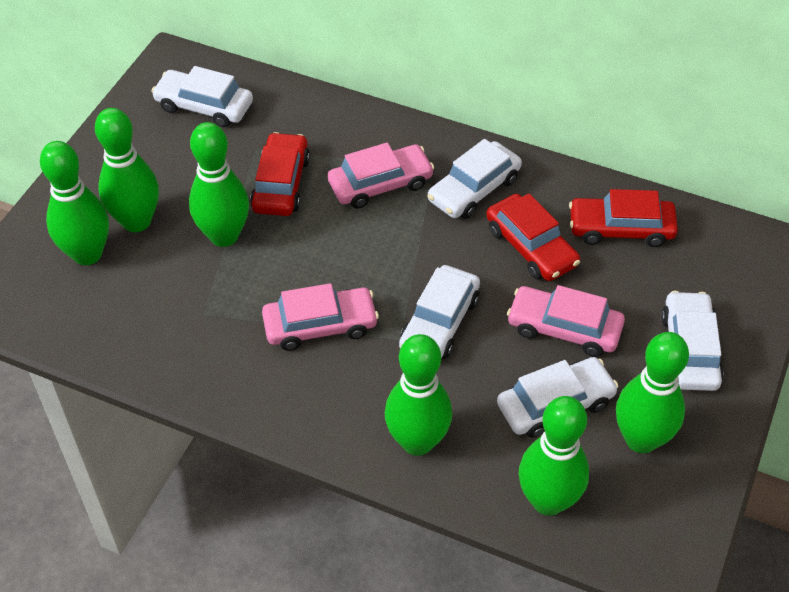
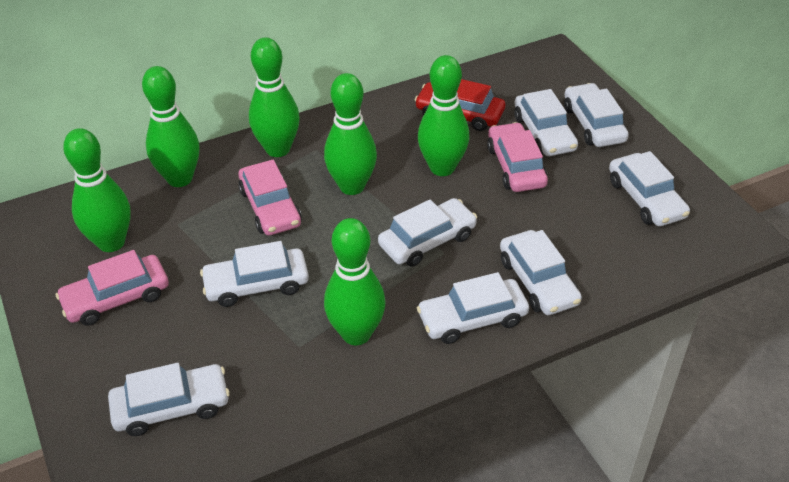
red car: [250,132,310,216] [486,194,580,281] [569,189,678,247] = 3 -> [415,79,505,131] = 1
white car: [151,66,253,127] [399,265,480,359] [428,139,522,219] [497,357,618,438] [661,291,724,391] = 5 -> [108,363,230,436] [200,241,309,307] [378,198,477,267] [417,272,529,344] [500,230,582,315] [514,89,578,156] [564,83,629,147] [609,151,690,227] = 8

